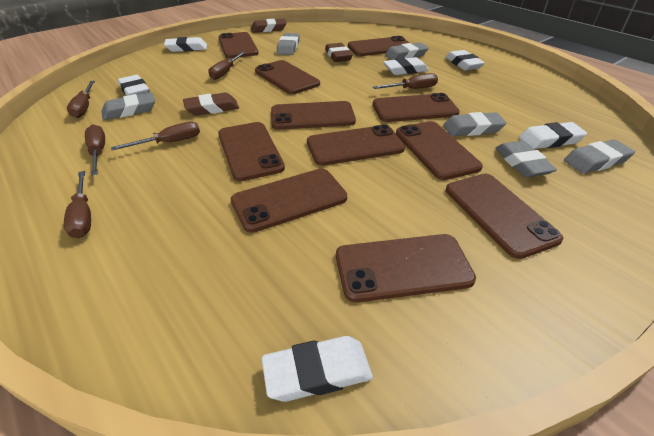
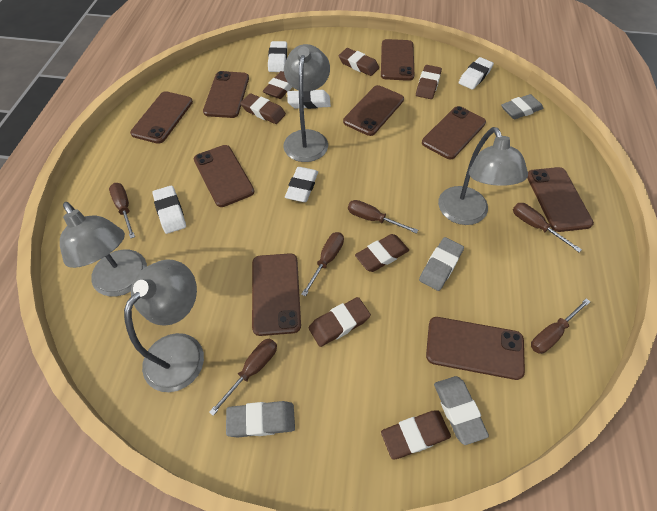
brown eraser: [183,92,239,116] [251,19,287,33] [325,43,352,62] = 3 -> [240,93,286,124] [263,71,292,99] [309,297,371,347] [339,48,379,76] [355,234,409,272] [381,410,451,459] [416,65,442,99] = 7
brown phone: [218,32,259,58] [218,122,285,181] [230,169,347,233] [255,60,320,94] [271,101,356,130] [307,125,405,166] [336,234,476,303] [348,36,409,56] [373,93,460,122] [396,121,483,180] [446,174,563,259] = 11 -> [130,91,193,144] [194,145,254,207] [203,71,249,118] [252,253,301,336] [343,85,404,136] [381,39,414,81] [422,106,486,159] [426,317,525,380] [527,167,594,232] = 9
grey eraser: [101,92,155,120] [277,33,300,55] [385,42,429,60] [443,112,506,136] [495,141,557,178] [564,139,635,174] = 6 -> [226,401,295,438] [419,237,464,291] [434,376,489,445] [501,94,543,119] = 4
grey lamp: none = 0 -> [60,202,147,296] [124,259,204,392] [283,44,330,162] [438,127,528,225] = 4
white eraser: [118,75,150,96] [164,37,207,52] [262,336,373,402] [383,57,429,75] [446,50,485,70] [519,122,587,149] = 6 -> [152,186,186,234] [268,41,287,72] [285,167,318,202] [287,90,331,109] [459,57,494,90] = 5

